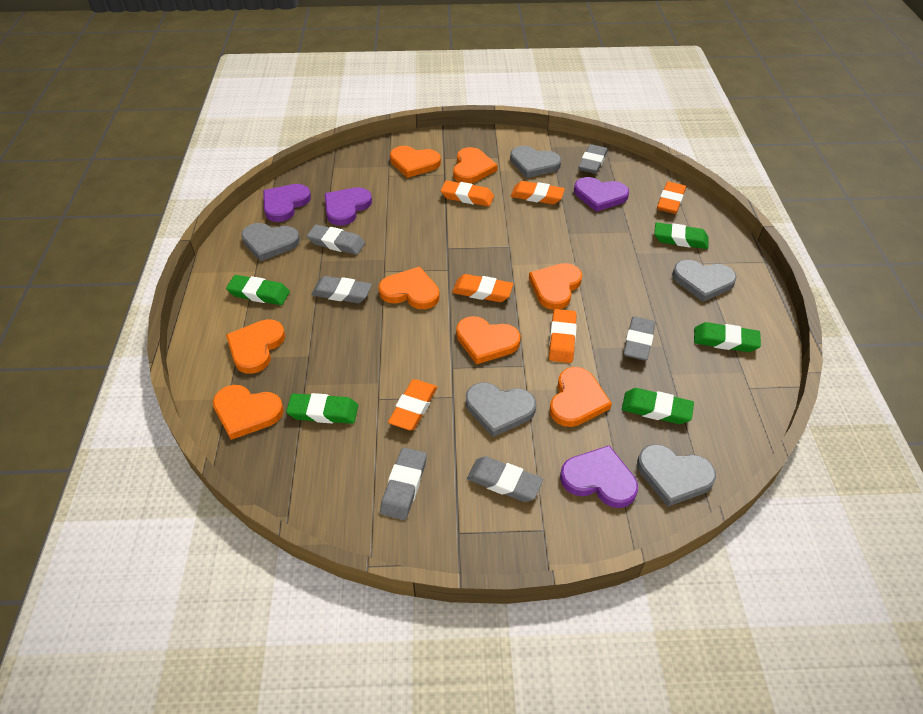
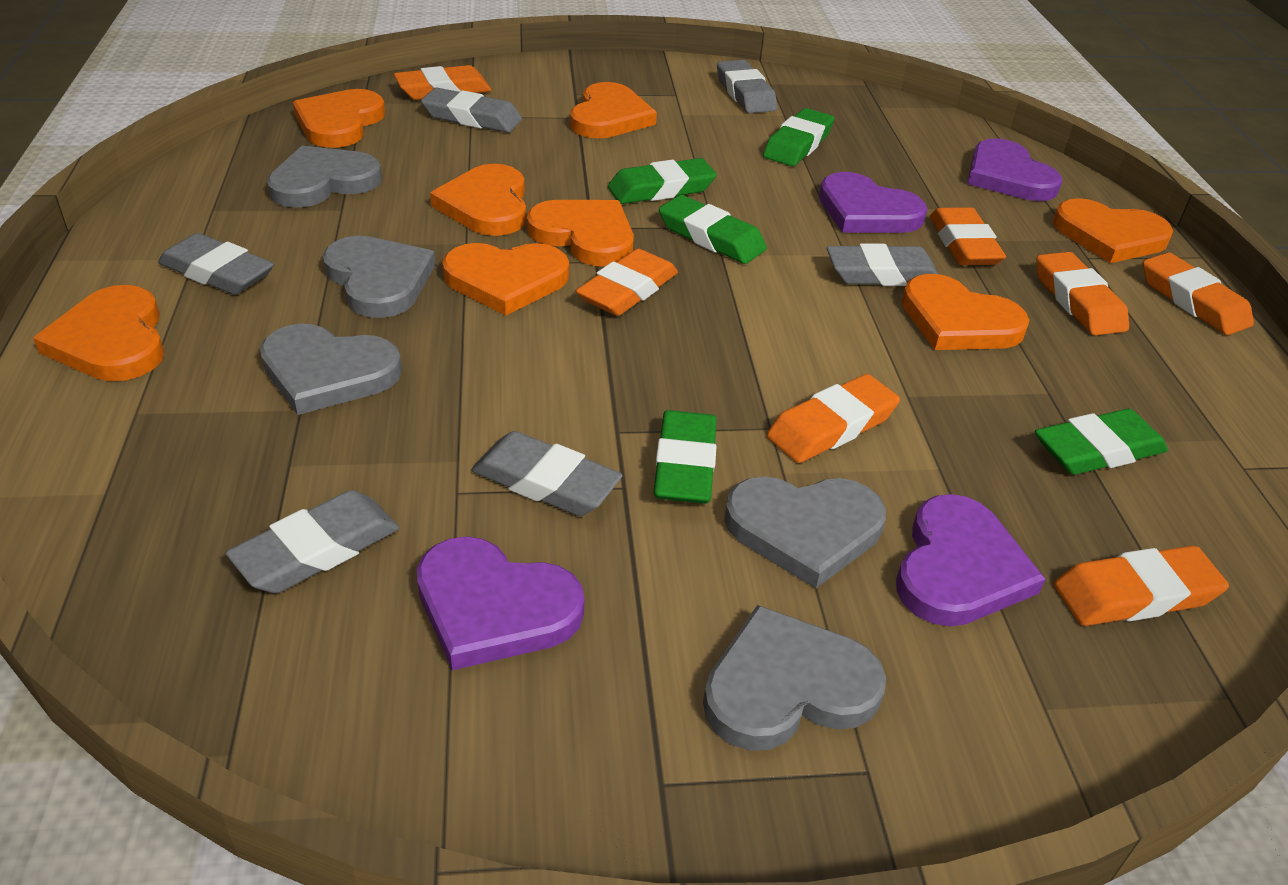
orange eraser: [388,379,437,430] [441,180,494,206] [452,274,513,302] [511,181,565,204] [549,309,577,363] [657,182,686,214] = 6 -> [394,65,491,100] [576,249,678,316] [767,374,900,463] [930,207,1006,265] [1036,252,1129,336] [1054,546,1229,626] [1143,252,1254,335] = 7

